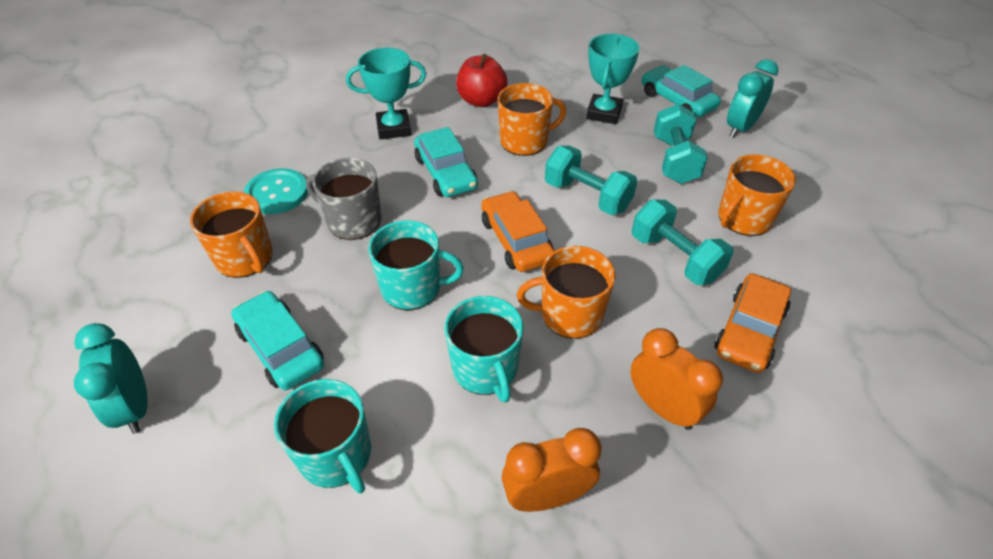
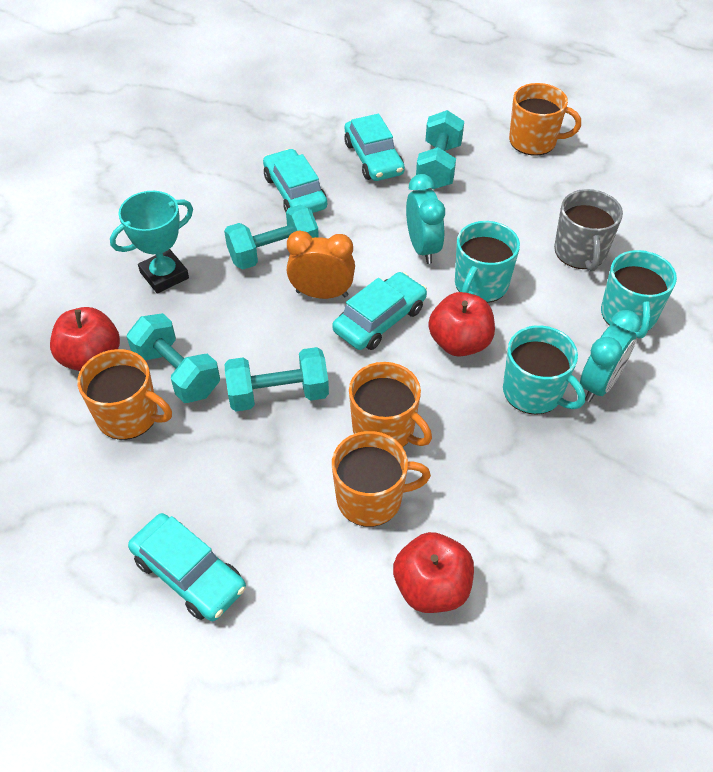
orange car: [481,191,555,272] [714,273,791,373] = 2 -> none = 0
orange clock: [502,428,602,512] [630,328,723,430] = 2 -> [287,230,355,299] = 1
red apple: [456,54,507,107] = 1 -> [50,307,120,371] [393,532,474,613] [428,292,495,357] = 3
turquoise button: [244,168,308,214] = 1 -> none = 0
turquoise car: [231,291,324,390] [414,127,478,197] [641,65,721,117] = 3 -> [128,513,246,621] [263,149,327,213] [332,272,427,350] [344,114,405,181] = 4
turquoise dumbbell: [545,146,638,215] [632,199,734,285] [654,104,708,184] = 3 -> [127,313,220,403] [224,205,319,269] [225,347,329,411] [416,110,464,189] = 4
turquoise trophy: [346,48,426,139] [586,34,639,124] = 2 -> [110,191,193,294] = 1

